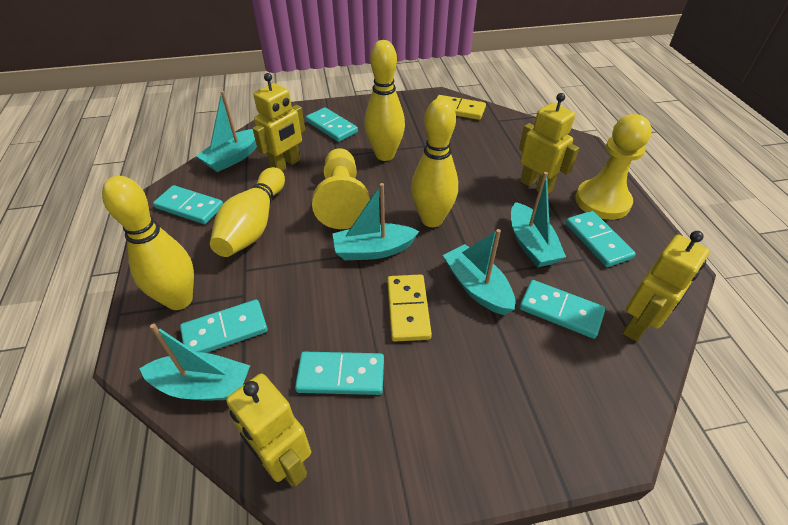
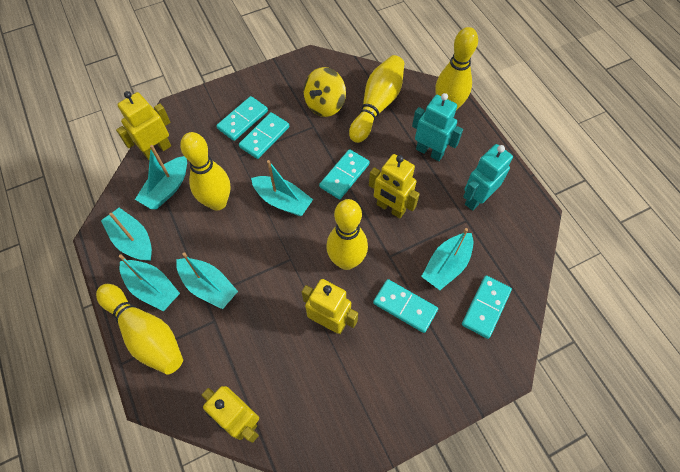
turquoise boat: [139,324,250,400] [196,91,257,172] [332,183,419,260] [443,229,515,315] [511,172,566,268] = 5 -> [101,208,152,261] [119,255,180,311] [135,145,187,209] [176,252,238,309] [251,160,313,216] [421,228,473,290] = 6
turquoise domino: [153,185,223,224] [180,300,268,353] [295,352,384,395] [306,107,358,142] [519,280,605,339] [565,211,636,267] = 6 -> [216,96,268,141] [239,112,289,159] [319,149,370,199] [373,279,438,333] [462,276,512,339] = 5
turquoise robot: none = 0 -> [412,93,463,161] [463,144,513,211] = 2
yellow bowling pin: [102,176,194,310] [210,167,285,257] [364,40,405,161] [411,98,458,227] = 4 -> [96,284,183,375] [180,132,230,210] [326,199,368,270] [349,55,404,143] [435,27,478,110] = 5
yellow domino: [387,274,432,342] [436,95,486,120] = 2 -> none = 0
yellow pawn: [312,148,370,229] [575,114,652,220] = 2 -> none = 0
yellow spinning top: none = 0 -> [304,67,346,117] = 1

